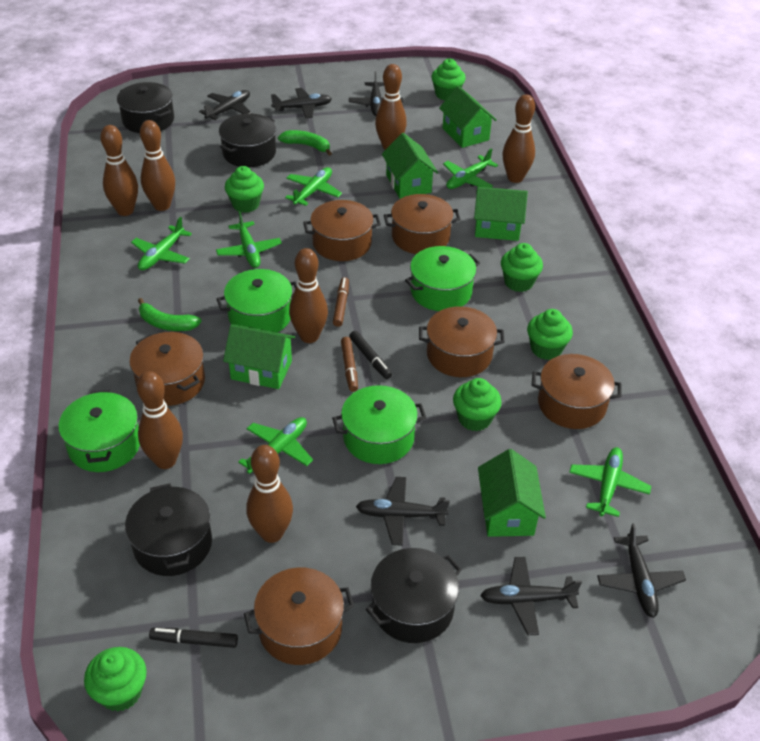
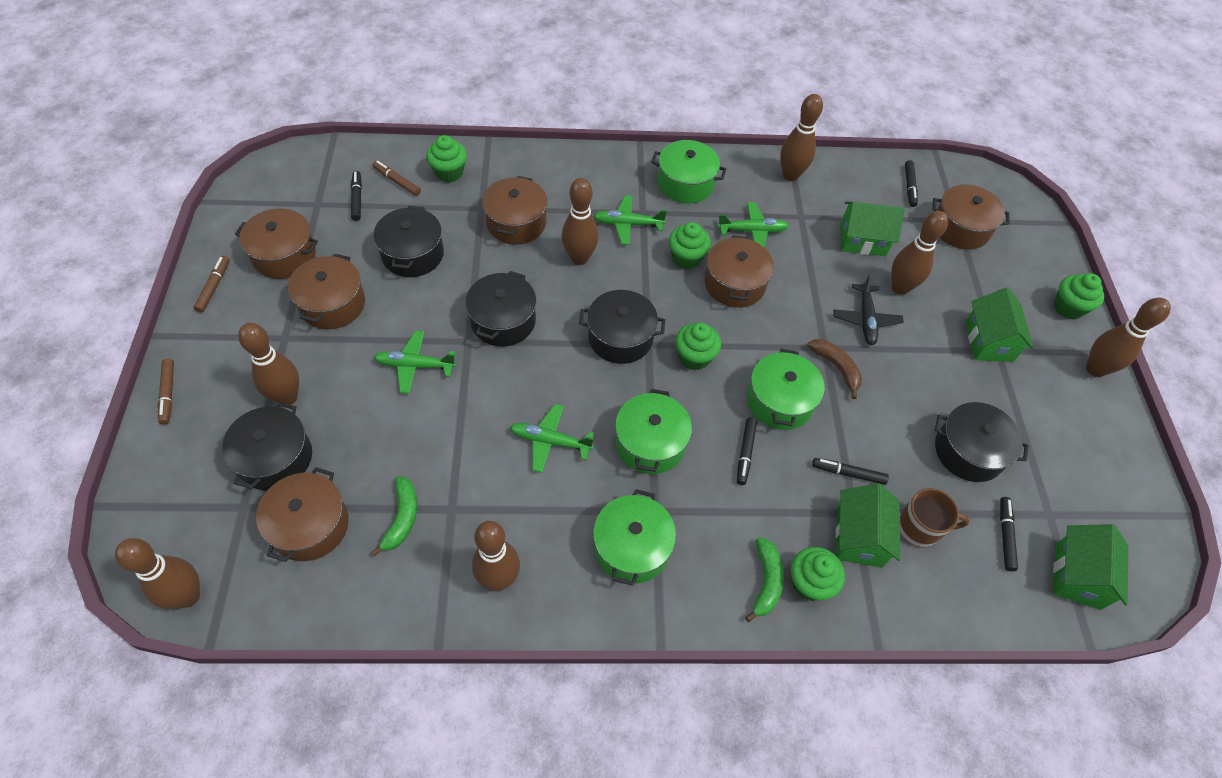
black marker: [149,628,238,648] [349,331,392,379] = 2 -> [351,171,362,221] [737,417,757,485] [812,458,889,485] [905,160,918,207] [1000,497,1018,571] = 5
black plane: [199,90,252,120] [271,88,332,118] [349,71,404,116] [356,477,450,546] [480,557,582,635] [597,523,686,618] = 6 -> [833,274,904,345] = 1
black pot: [117,82,174,133] [125,483,212,576] [219,113,276,167] [366,548,462,643] = 4 -> [222,402,312,491] [373,206,444,277] [465,271,537,347] [579,290,665,364] [935,402,1029,482] = 5
brown banana: none = 0 -> [807,339,862,399] = 1
brown marker: [333,277,349,327] [341,337,358,392] = 2 -> [158,359,174,425] [193,256,229,313] [373,161,421,196] = 3
brown mug: none = 0 -> [900,488,969,547] = 1
green cupcake: [84,647,147,712] [225,166,264,213] [431,59,466,100] [453,378,502,431] [501,243,543,292] [527,309,573,360] = 6 -> [426,135,467,183] [669,222,711,269] [675,323,721,370] [791,547,845,601] [1054,273,1104,320] = 5
green house: [223,324,295,389] [382,133,438,199] [439,86,496,148] [474,187,528,241] [478,449,546,537] = 5 -> [835,483,901,568] [840,202,905,256] [965,288,1034,362] [1053,524,1128,610] = 4
green plane: [131,217,192,271] [216,211,282,268] [238,417,313,474] [285,167,342,206] [443,148,498,189] [569,447,651,517] = 6 -> [374,330,456,394] [510,404,594,473] [593,195,667,245] [717,202,789,247] = 4

